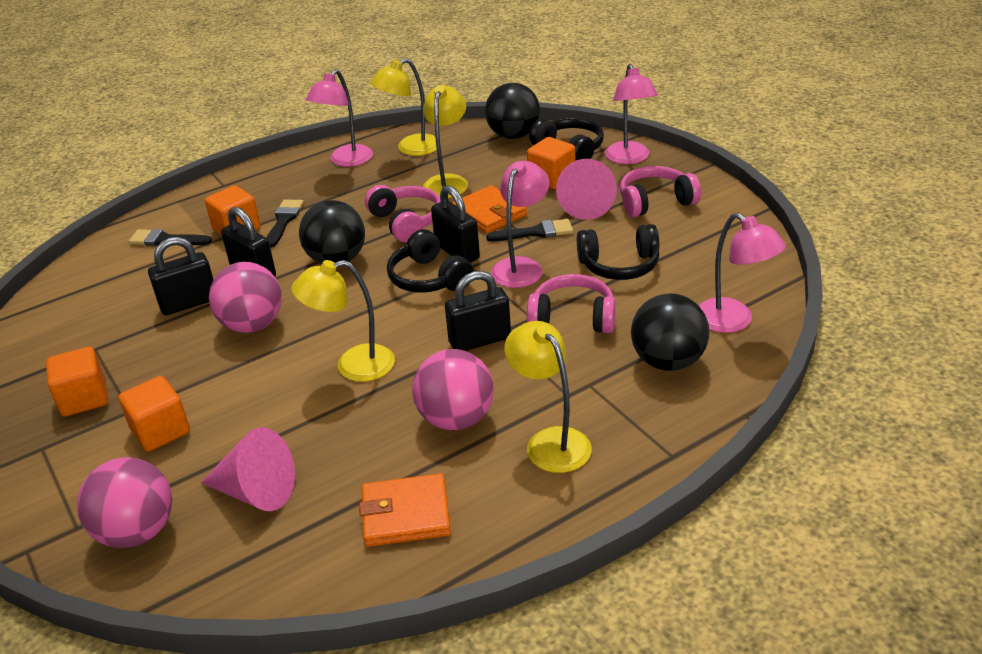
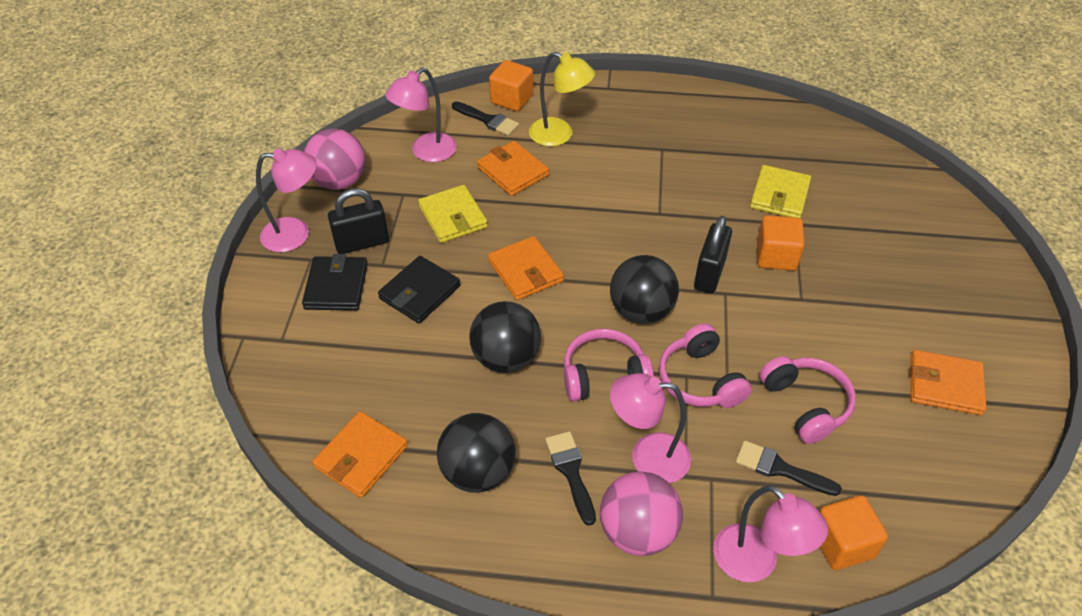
black headphones: [387,229,474,293] [529,118,604,161] [577,224,659,280] = 3 -> none = 0
black padlock: [148,237,214,315] [221,206,276,277] [431,185,480,263] [445,271,511,351] = 4 -> [328,188,389,254] [694,216,732,294] = 2
black wallet: none = 0 -> [302,254,368,311] [378,256,461,323] = 2
orange cube: [46,347,108,417] [118,376,190,452] [205,185,261,236] [527,137,575,189] = 4 -> [489,60,533,111] [757,215,805,271] [819,495,888,570] = 3
orange wallet: [359,473,451,547] [452,185,527,233] = 2 -> [312,411,408,498] [477,141,549,196] [488,236,564,300] [911,350,986,415] = 4
pink ball: [77,457,172,548] [209,262,282,333] [412,349,494,430] = 3 -> [304,128,366,190] [600,471,683,556] = 2
pink cone: [201,427,295,511] [556,159,617,220] = 2 -> none = 0
yellow lamp: [291,260,395,382] [370,58,437,156] [423,85,468,198] [504,321,592,473] = 4 -> [529,52,595,146] = 1
yellow wallet: none = 0 -> [418,185,488,243] [750,165,811,218] = 2

